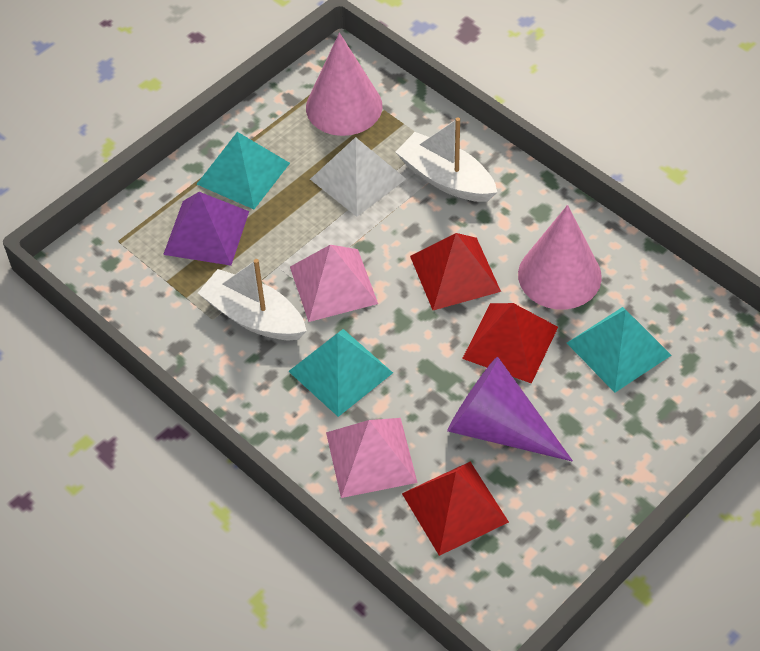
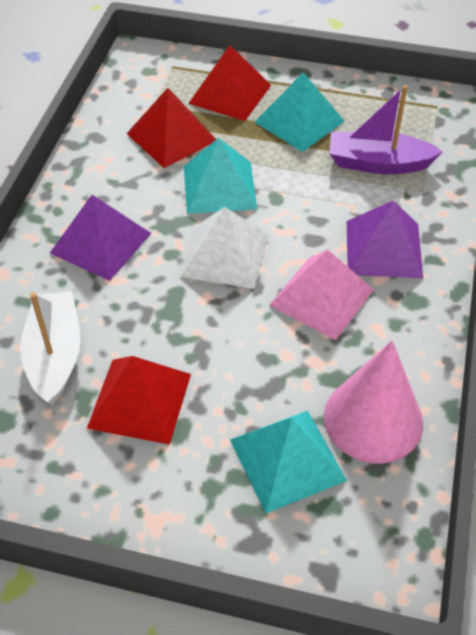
pink cone: [306,33,383,136] [518,205,602,310] = 2 -> [324,341,423,463] = 1
pink pyramid: [290,245,378,322] [326,418,417,498] = 2 -> [269,250,374,340] = 1
purple boat: none = 0 -> [329,85,443,174] = 1
purple cone: [447,357,573,462] = 1 -> none = 0
purple pyramid: [163,192,249,266] = 1 -> [50,195,151,281] [347,200,423,278] = 2
white boat: [198,259,307,340] [396,117,497,202] = 2 -> [20,292,81,405] = 1

